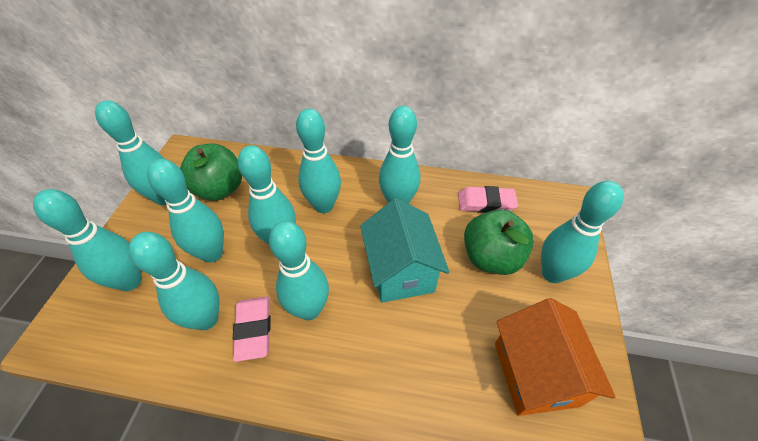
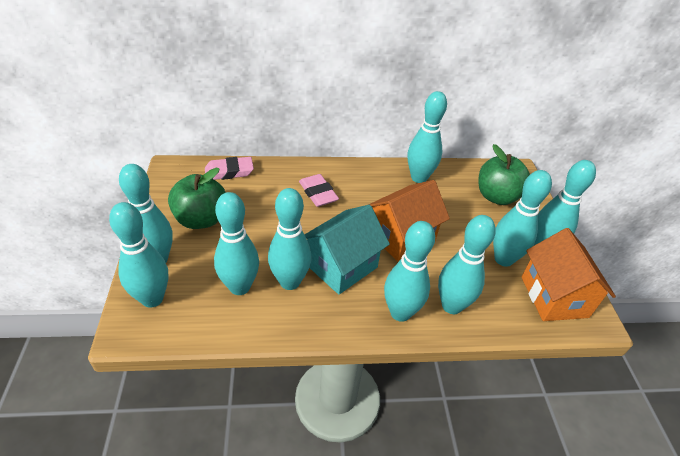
orange house: [495,298,616,416] = 1 -> [368,180,450,262] [522,228,616,321] = 2

